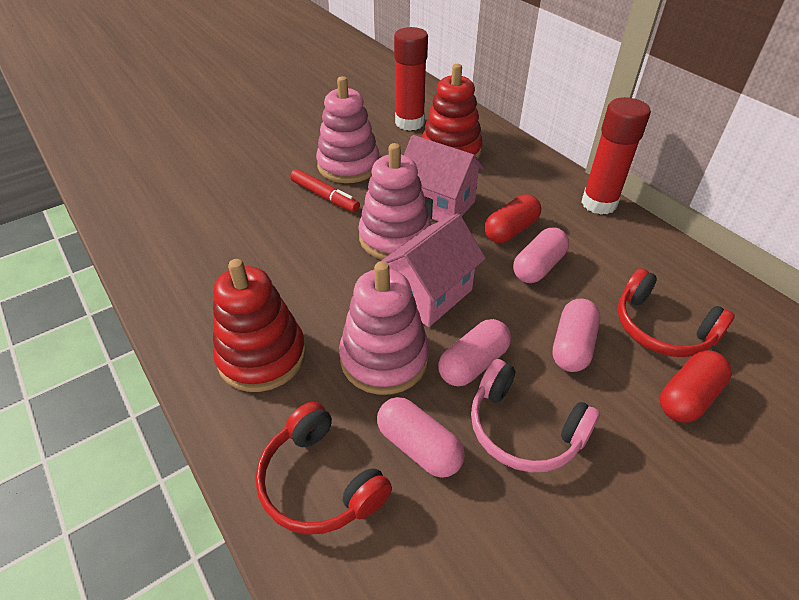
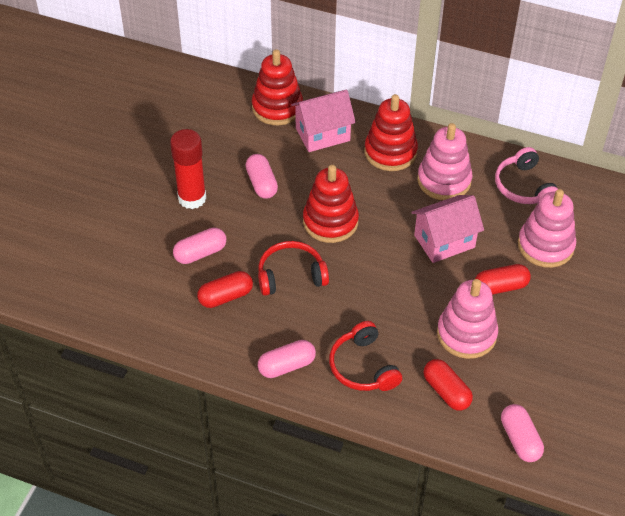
red capsule: [484,194,541,243] [660,350,732,423] = 2 -> [197,271,253,308] [424,359,473,410] [475,264,531,295] = 3
red glue stick: [394,27,428,131] [581,97,651,215] = 2 -> [170,129,206,209] = 1
red marker: [290,169,360,213] = 1 -> none = 0
red stacking toy: [213,259,306,392] [422,64,483,159] = 2 -> [252,49,303,125] [303,165,359,243] [364,94,418,171] = 3

